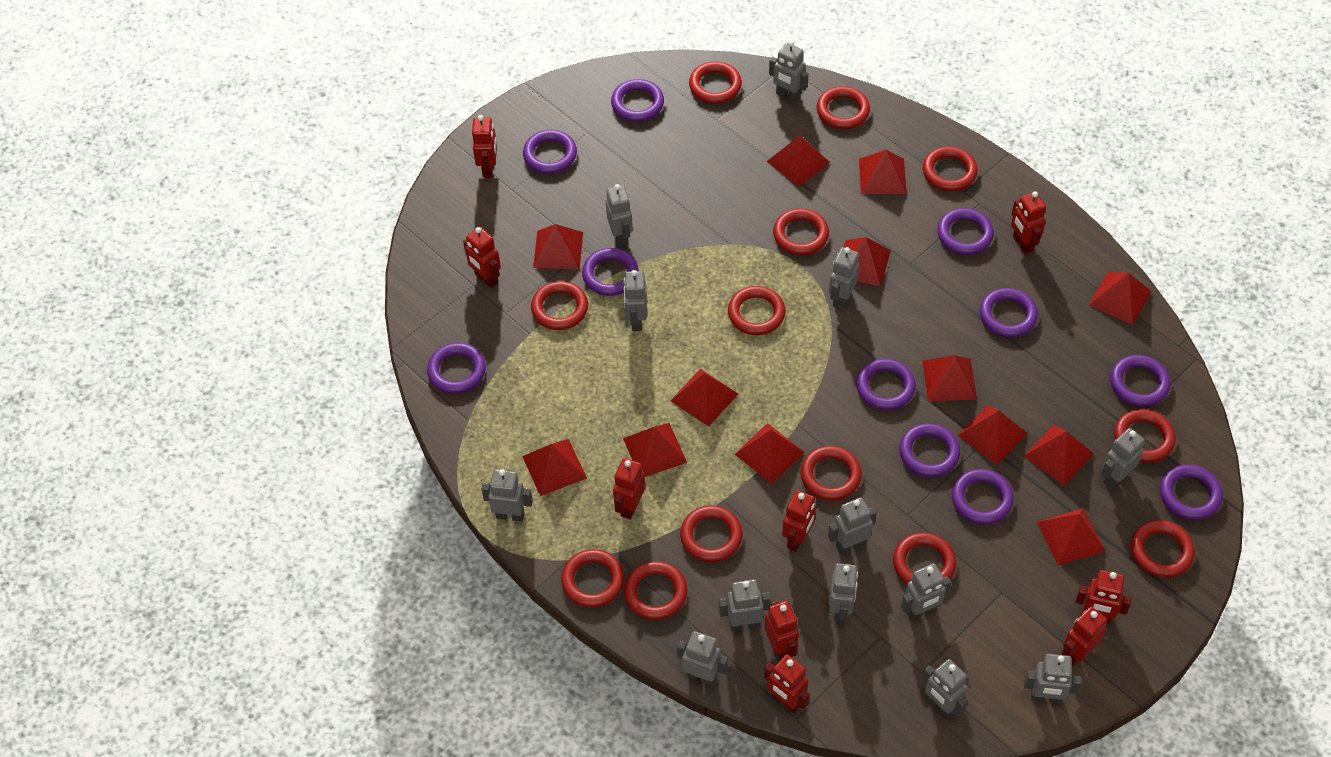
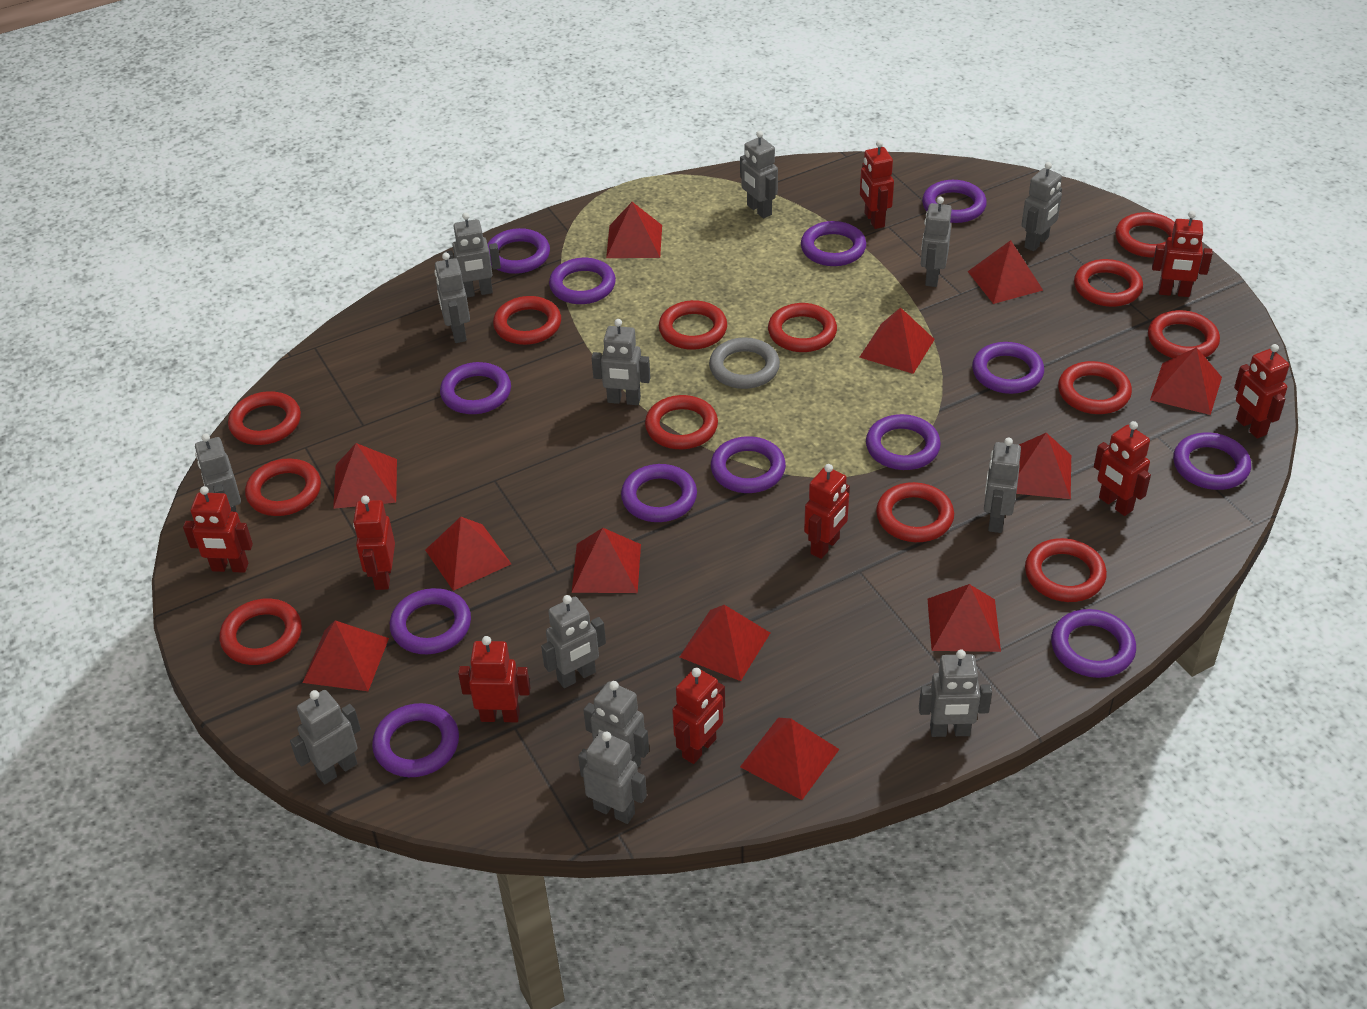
grey ring: none = 0 -> [709,337,780,389] = 1
purple ring: [427,343,486,394] [523,130,577,174] [582,248,639,296] [611,79,664,122] [856,359,916,410] [899,423,960,477] [937,208,994,255] [951,469,1014,524] [980,288,1038,337] [1110,355,1170,407] [1160,464,1223,520] = 11 -> [372,703,459,777] [390,588,471,654] [440,362,511,414] [487,228,550,274] [549,258,616,304] [621,464,697,522] [711,436,786,493] [801,221,866,266] [866,414,941,470] [922,180,987,223] [972,342,1044,394] [1051,609,1136,678] [1173,433,1251,490] = 13
red pyramid: [522,439,587,496] [533,224,583,269] [623,423,687,477] [670,369,738,427] [734,423,805,484] [766,135,830,187] [844,237,891,287] [859,150,907,194] [922,355,977,402] [958,405,1028,465] [1024,425,1094,486] [1037,508,1105,566] [1089,272,1152,325] = 13 -> [303,620,389,691] [333,443,397,509] [425,517,511,591] [572,528,641,593] [606,202,662,258] [680,605,770,681] [740,718,840,800] [859,307,935,374] [928,584,1001,652] [968,240,1043,304] [1016,433,1071,499] [1150,347,1222,415] = 12

